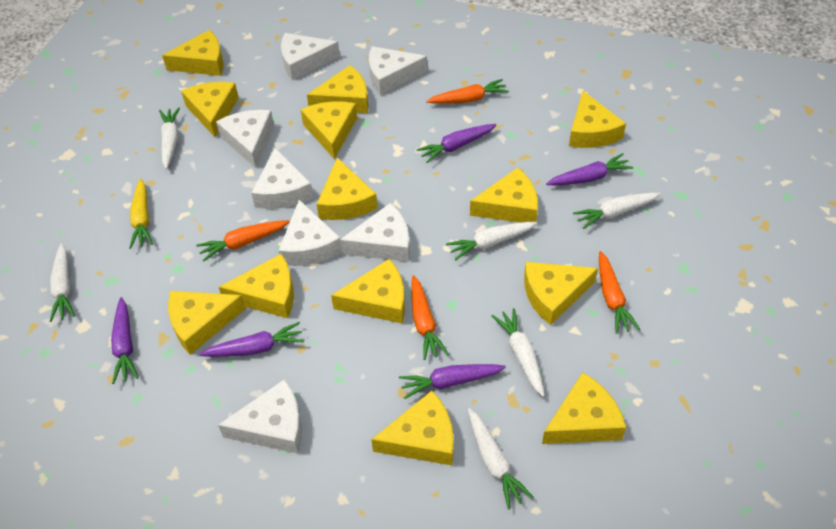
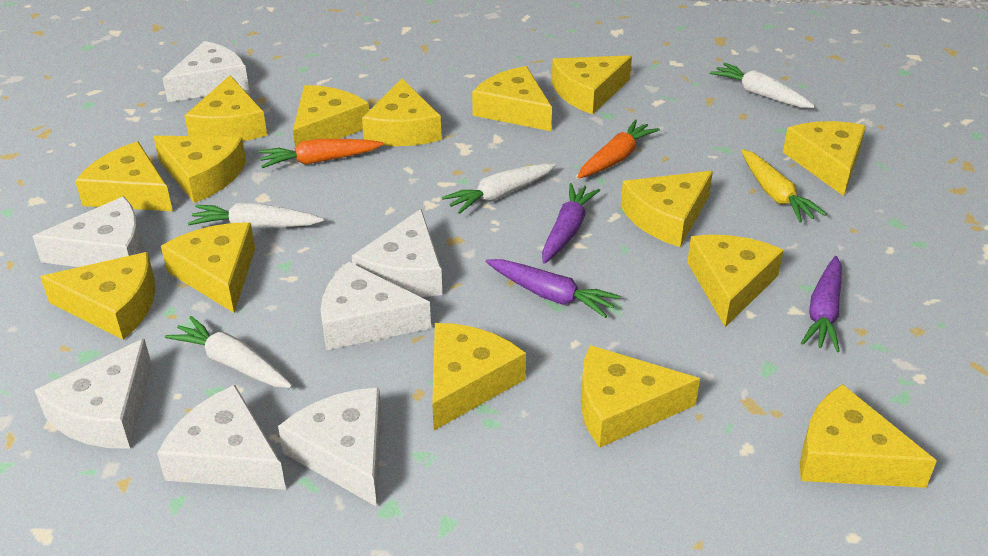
orange carrot: [196,220,290,262] [411,275,448,360] [426,79,509,104] [599,251,640,334] = 4 -> [259,139,383,168] [577,119,660,179] = 2
purple carrot: [111,297,139,384] [199,322,304,357] [399,364,506,399] [417,124,496,163] [546,153,633,185] = 5 -> [486,259,621,318] [542,183,600,264] [801,256,842,352] = 3
white carrot: [49,243,75,322] [159,108,180,169] [446,222,537,261] [468,408,533,509] [492,308,545,397] [573,193,661,229] = 6 -> [165,316,292,388] [188,203,324,228] [442,163,556,214] [710,63,815,108] = 4
yellow cheese: [162,30,224,76] [168,291,246,355] [181,82,239,137] [219,254,294,318] [300,101,357,159] [307,65,368,113] [317,158,378,220] [331,259,405,323] [371,391,454,465] [470,168,538,223] [524,262,598,325] [542,372,626,444] [569,91,626,148] = 13 -> [40,252,155,340] [75,142,173,211] [153,136,246,203] [161,222,255,313] [184,75,267,141] [293,85,369,148] [362,78,442,146] [432,323,526,430] [472,66,552,131] [552,55,632,114] [581,345,700,448] [621,171,713,247] [687,235,784,327] [783,121,866,196] [800,384,937,488] = 15

